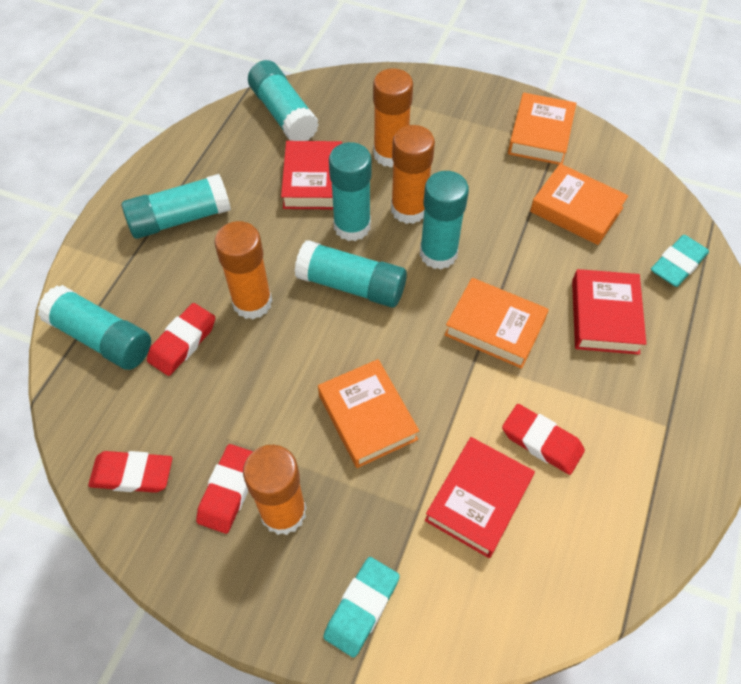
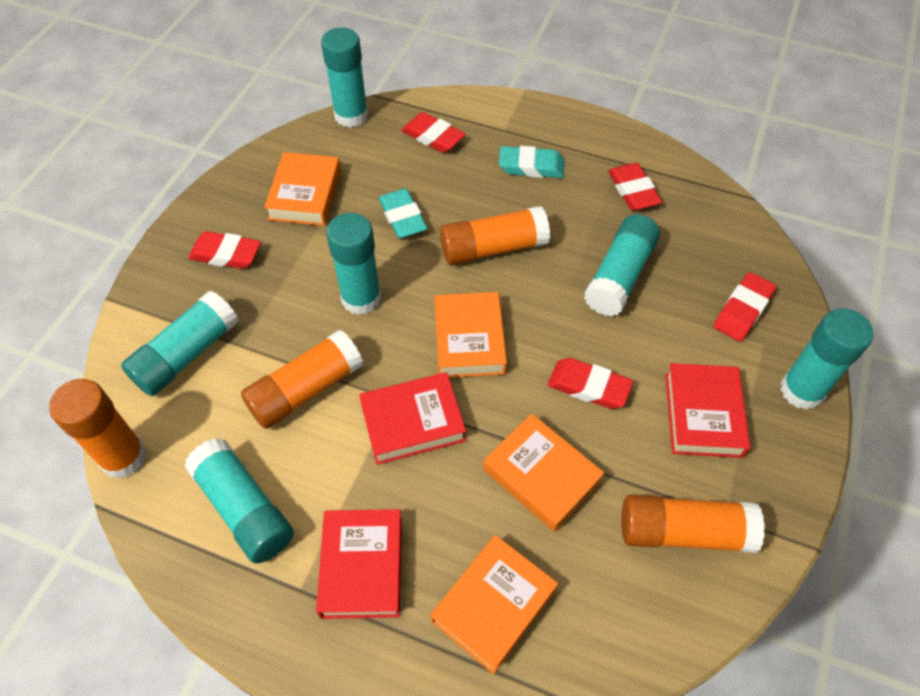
red eraser: [88,451,172,493] [147,303,215,376] [196,444,253,534] [502,404,585,475] = 4 -> [188,231,261,269] [401,112,466,153] [548,358,633,409] [608,163,662,211] [714,272,776,342] = 5

